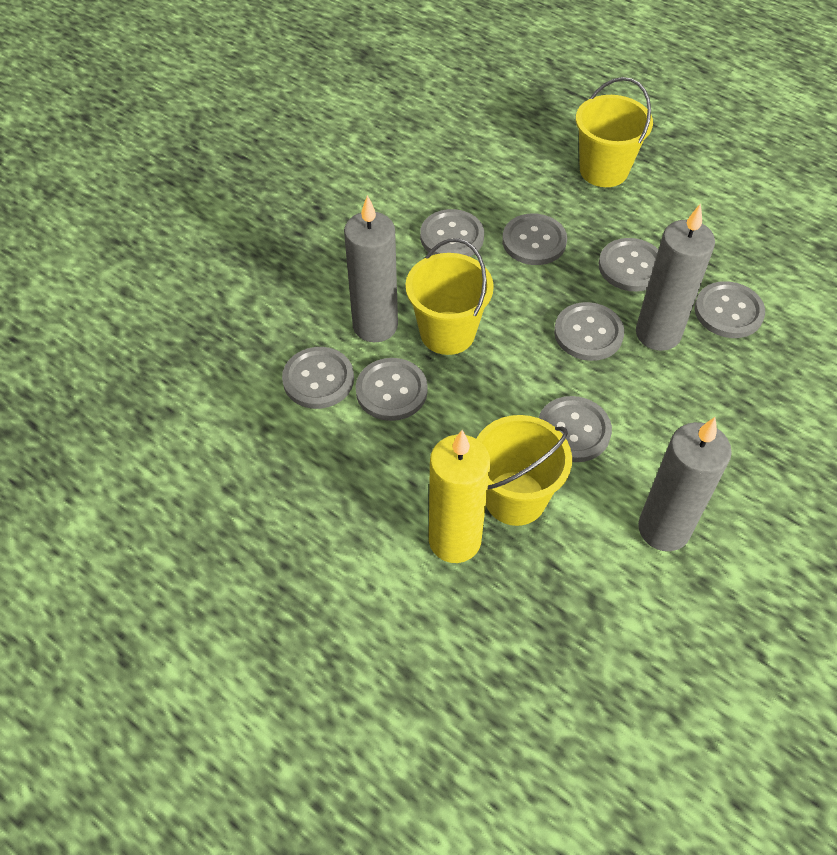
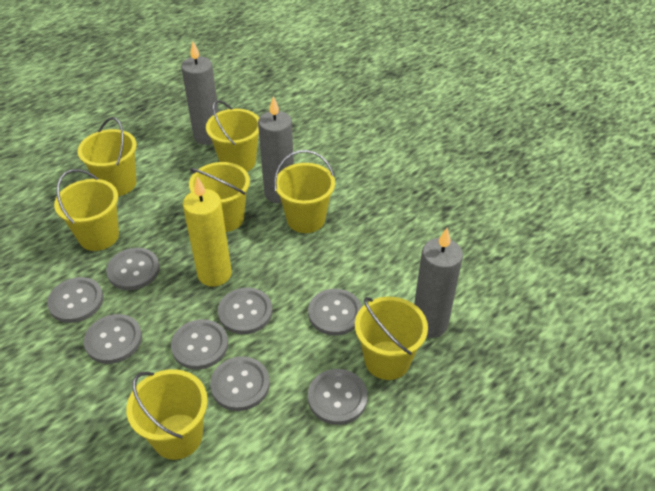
yellow bucket: [405,238,494,355] [476,415,572,526] [576,77,653,187] = 3 -> [54,169,119,251] [78,117,137,196] [126,369,208,460] [189,162,250,232] [206,100,259,171] [274,150,335,233] [355,297,428,380] = 7

